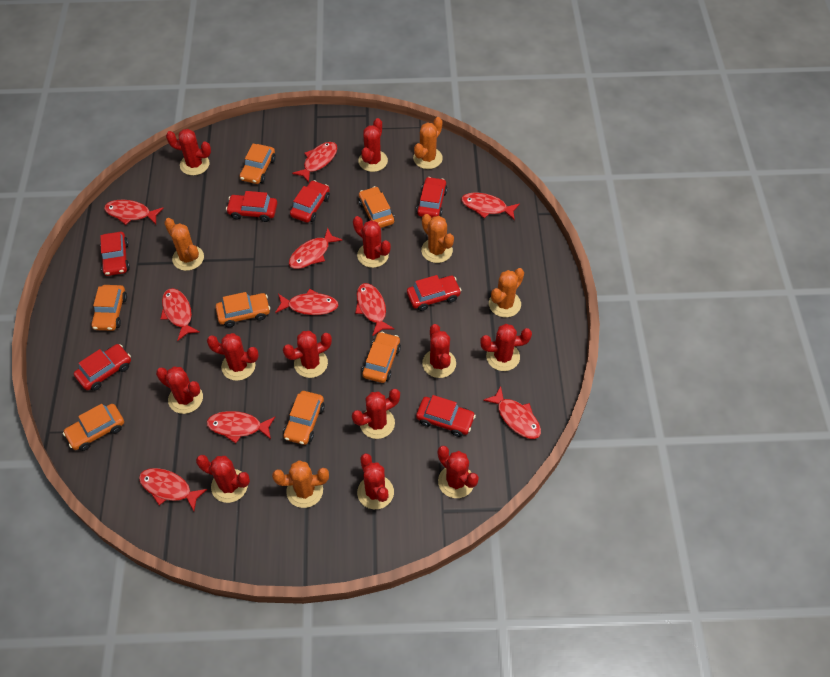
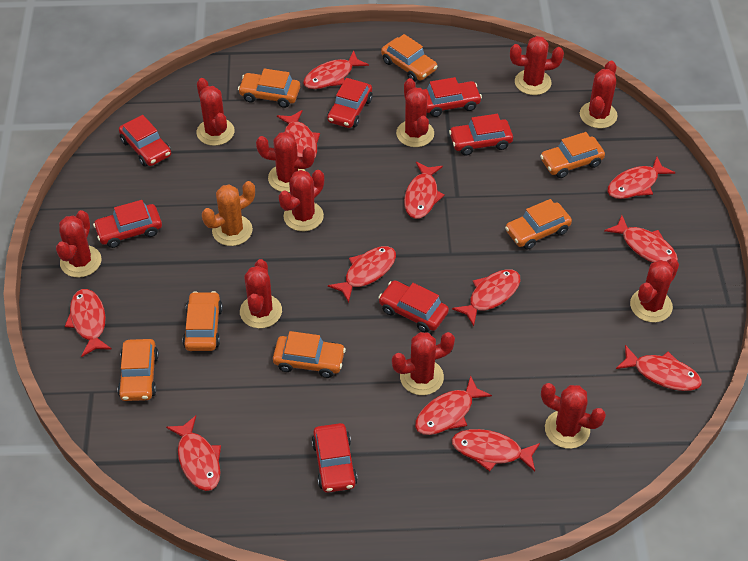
orange cactus: [164,218,204,271] [272,460,329,508] [413,117,443,169] [421,214,454,263] [489,268,524,317] = 5 -> [202,181,255,246] = 1
red cactus: [156,366,203,414] [166,129,211,176] [196,455,250,503] [207,333,259,381] [283,331,332,378] [352,389,400,439] [353,216,391,268] [357,453,394,509] [358,118,388,172] [422,324,456,378] [438,446,479,498] [480,324,532,371] = 12 -> [56,210,101,278] [197,78,235,146] [240,259,282,328] [256,132,315,192] [279,170,324,231] [392,332,455,395] [396,78,434,147] [510,36,564,95] [541,383,606,449] [580,60,618,128] [630,258,679,322] = 11
red fish: [104,200,164,225] [139,468,207,511] [160,288,200,341] [207,411,275,443] [275,289,338,315] [289,228,343,269] [292,142,337,183] [355,283,395,336] [461,192,520,220] [483,386,541,439] = 10 -> [65,289,112,357] [166,416,221,491] [277,110,320,157] [303,51,369,89] [328,246,396,303] [404,162,445,219] [415,376,492,435] [452,269,521,326] [452,429,540,471] [604,215,678,263] [607,157,675,199] [616,345,702,391] = 12

